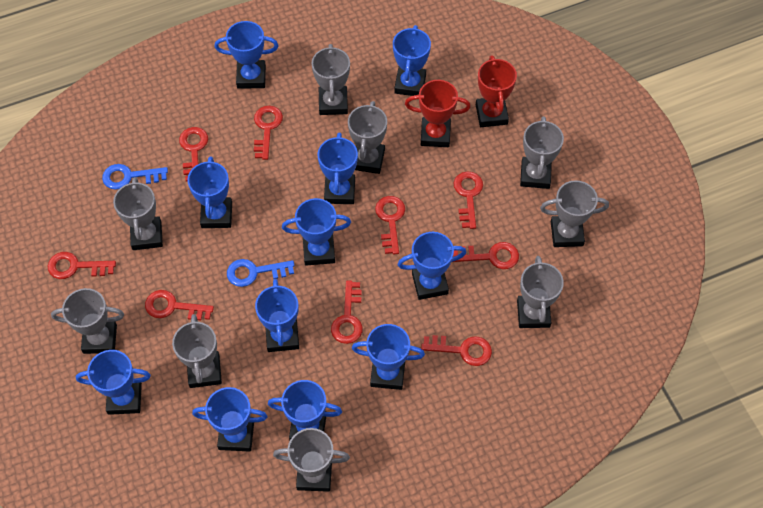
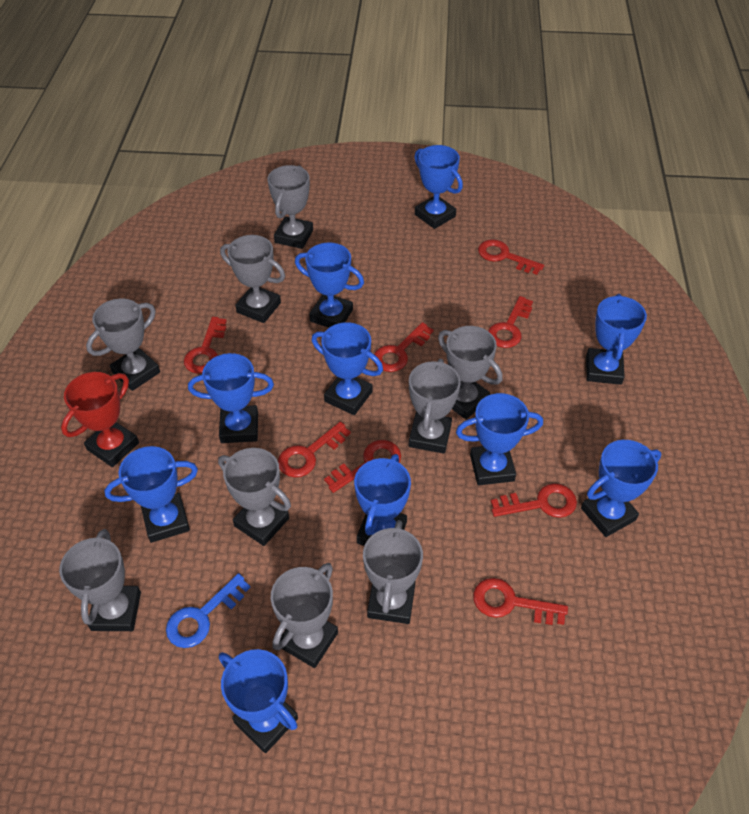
blue key: [102,164,168,190] [227,259,295,287] = 2 -> [166,573,250,648] = 1
blue trophy: [76,350,151,415] [187,156,232,228] [192,387,268,451] [214,21,279,89] [255,279,299,352] [268,380,342,440] [282,198,351,265] [317,133,358,204] [352,324,425,390] [393,25,431,96] [397,232,467,300] = 11 -> [104,446,198,543] [188,353,274,443] [219,649,298,753] [295,242,364,328] [312,322,383,415] [354,454,411,546] [414,145,463,229] [456,393,543,485] [581,440,661,537] [586,294,647,385] = 10
red key: [48,252,116,279] [145,290,214,320] [179,127,208,182] [254,106,283,160] [331,280,363,344] [375,196,405,254] [421,335,492,366] [453,242,519,269] [454,171,483,229] = 9 -> [184,317,227,374] [278,422,351,478] [324,440,401,493] [374,322,434,372] [473,578,568,625] [478,239,544,275] [488,296,533,348] [491,483,577,518] = 8
red trophy: [405,80,471,147] [476,55,517,127] = 2 -> [61,372,139,467] = 1

